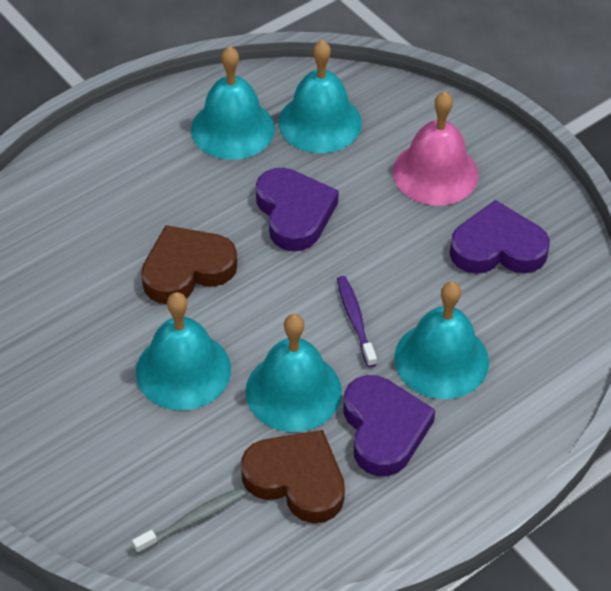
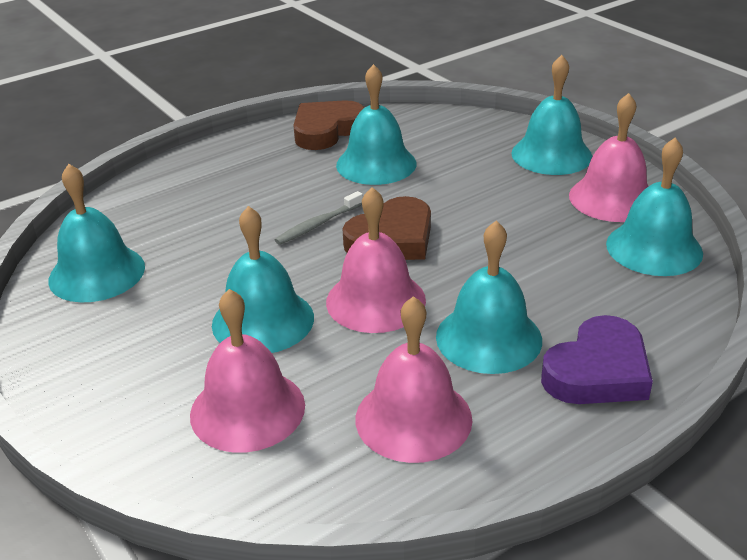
pink bell: [393,92,479,205] = 1 -> [190,289,305,453] [326,187,426,333] [356,296,473,463] [569,93,648,222] = 4
purple heart: [256,168,339,251] [343,375,436,476] [449,200,550,274] = 3 -> [541,315,653,404] = 1
purple toothbrush: [337,276,377,367] = 1 -> none = 0
turquoise bell: [136,292,231,410] [191,46,275,160] [246,314,342,432] [278,40,362,153] [394,282,489,399] = 5 -> [48,164,145,303] [212,206,314,353] [336,64,416,185] [436,221,542,374] [511,55,593,175] [606,138,703,276] = 6

